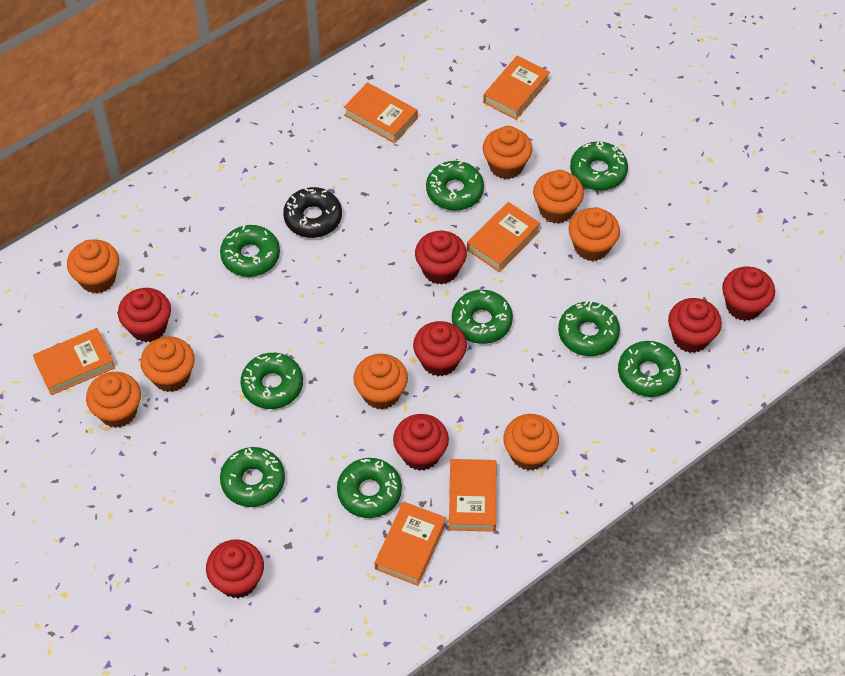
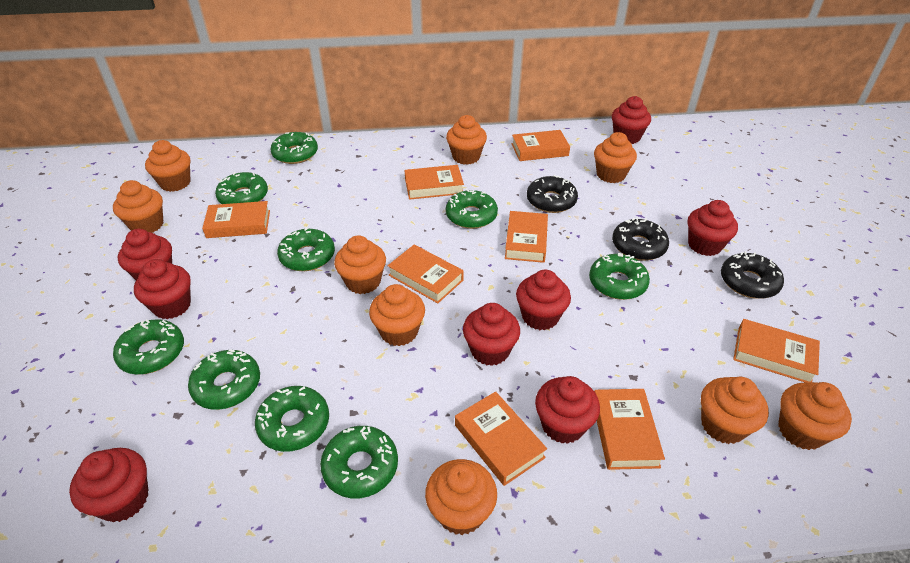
black donut: [283,187,342,238] = 1 -> [527,175,578,213] [612,217,669,261] [721,251,784,299] = 3
orange book: [33,328,115,395] [344,82,418,144] [375,502,446,586] [449,459,496,532] [467,202,541,272] [483,55,550,120] = 6 -> [202,201,270,238] [388,244,464,303] [405,165,464,200] [455,391,547,486] [505,211,548,263] [512,130,570,161] [594,389,665,470] [733,319,820,383] = 8
orange cupcake: [67,240,119,293] [86,372,141,428] [140,336,195,392] [353,354,408,409] [483,126,532,179] [503,414,559,471] [533,170,584,224] [569,207,620,261] = 8 -> [113,180,163,233] [145,140,191,192] [334,235,386,294] [369,284,425,346] [425,459,497,535] [446,115,487,165] [594,132,637,183] [701,377,769,444] [778,382,852,450] = 9
red cupcake: [118,288,171,342] [206,539,264,598] [393,414,449,471] [413,321,467,377] [415,231,467,285] [668,298,722,353] [722,267,775,321] = 7 -> [69,448,149,522] [118,229,172,280] [134,259,191,319] [463,303,520,366] [516,270,571,330] [535,376,600,444] [612,96,651,144] [688,200,738,256] = 8

